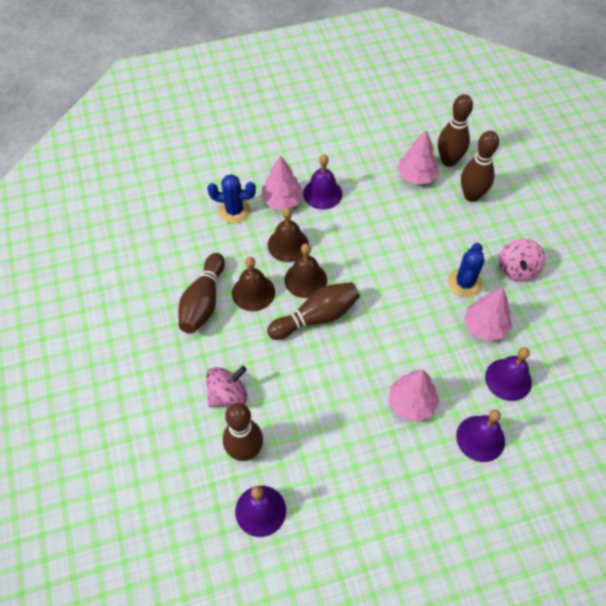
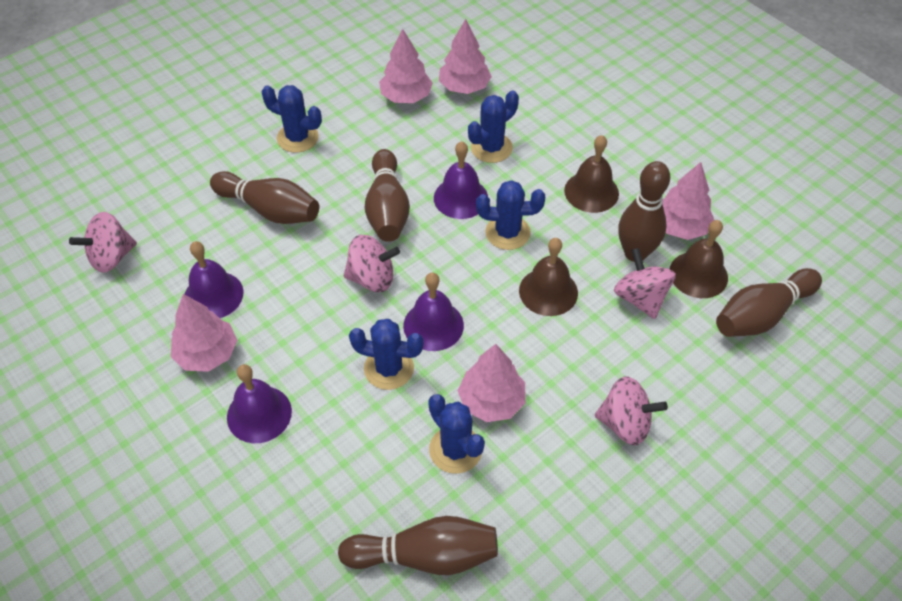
blue cactus: [207,174,256,224] [448,243,485,298] = 2 -> [262,85,322,153] [349,319,424,390] [428,394,485,474] [468,90,519,163] [476,180,545,250] = 5
pink spinning top: [206,366,247,407] [499,239,545,282] = 2 -> [69,212,137,273] [344,235,400,292] [595,376,668,445] [614,248,676,319] = 4
pink tree: [261,155,304,210] [389,369,439,422] [397,130,439,185] [464,288,512,341] = 4 -> [171,294,237,372] [379,29,433,103] [439,19,492,94] [458,344,526,422] [663,162,714,240] = 5

